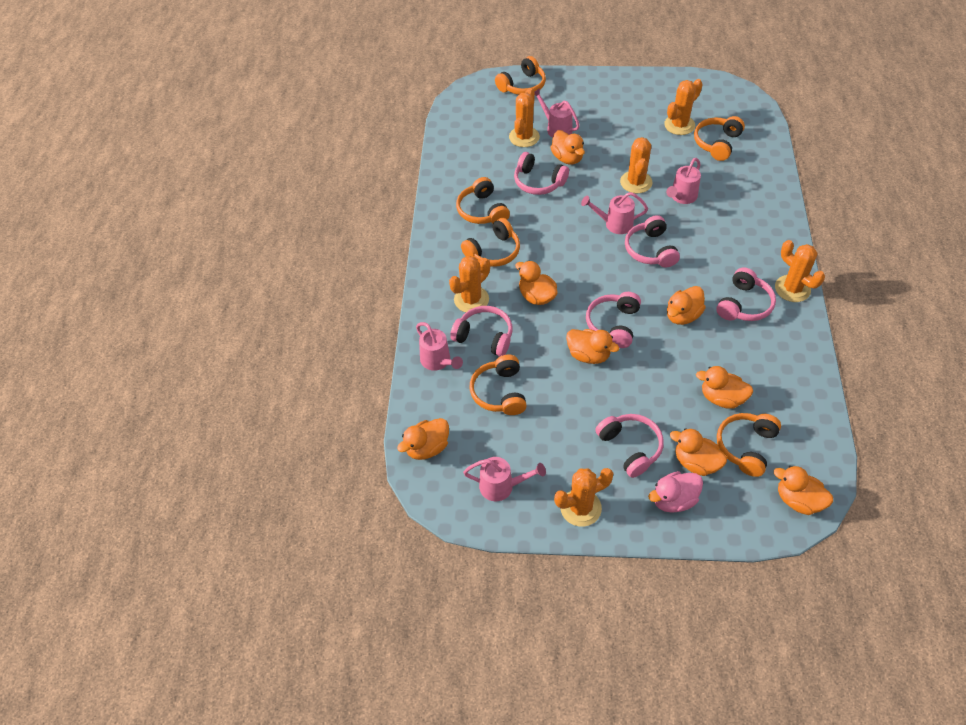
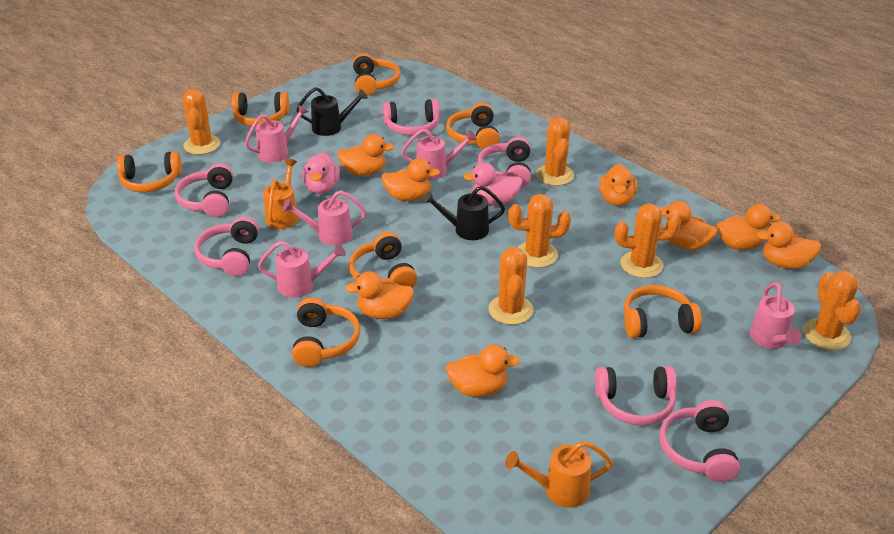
black watering can: none = 0 -> [297,87,368,136] [423,186,505,240] = 2
orange headphones: [456,177,510,224] [461,218,520,267] [470,355,527,415] [495,56,546,95] [694,116,745,161] [717,413,781,477] = 6 -> [117,151,182,192] [232,92,289,126] [292,298,361,367] [349,232,417,288] [353,53,401,96] [446,103,500,149] [624,285,702,338] = 7
orange watering can: none = 0 -> [263,159,299,229] [505,441,612,508] = 2
pink duck: [648,471,703,513] = 1 -> [302,152,340,194] [463,162,522,205] = 2

